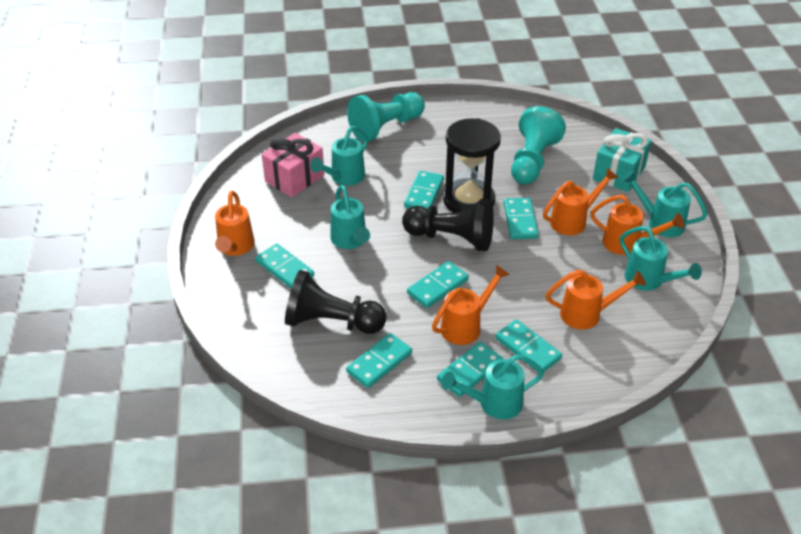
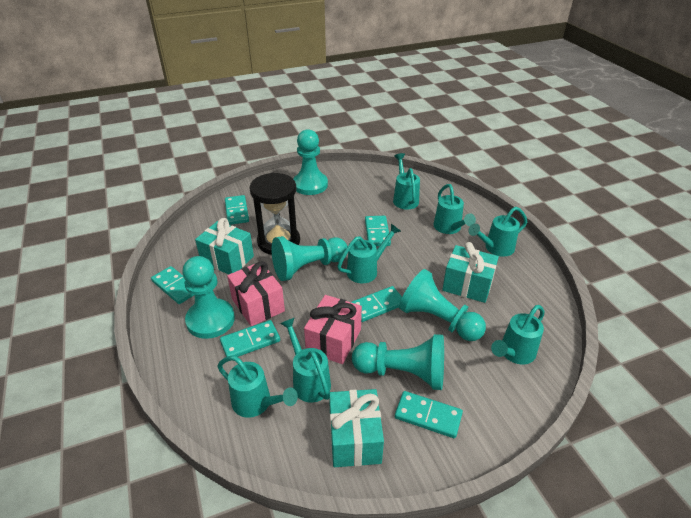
black pawn: [285,270,387,334] [402,199,494,251] = 2 -> none = 0
orange watering can: [215,191,255,256] [432,265,510,345] [543,168,618,235] [546,270,646,330] [590,195,684,255] = 5 -> none = 0
pink gift: [262,133,324,197] = 1 -> [227,262,285,326] [304,295,362,364] = 2
turquoise domino: [255,244,314,289] [346,333,412,388] [404,171,444,209] [407,261,469,308] [437,342,503,397] [495,319,562,372] [504,198,538,239] = 7 -> [151,266,194,304] [220,320,280,357] [225,195,249,225] [351,286,402,322] [365,216,391,246] [395,391,463,438] = 6
turquoise gift: [593,128,651,192] = 1 -> [195,218,254,274] [329,389,384,467] [442,242,499,303] = 3
turquoise pawn: [347,92,425,142] [511,106,566,185] = 2 -> [182,256,235,339] [272,236,348,281] [293,129,328,195] [352,334,444,390] [399,269,486,341] = 5
turquoise watering can: [310,126,368,186] [330,185,370,249] [441,354,544,420] [620,226,702,291] [622,170,707,237] = 5 -> [218,356,298,418] [280,317,331,403] [337,224,401,283] [393,153,420,210] [433,184,476,234] [468,207,527,257] [491,305,544,364] = 7

